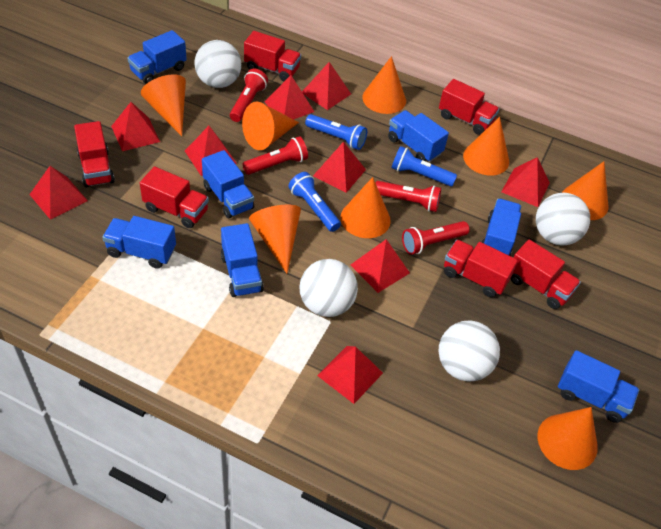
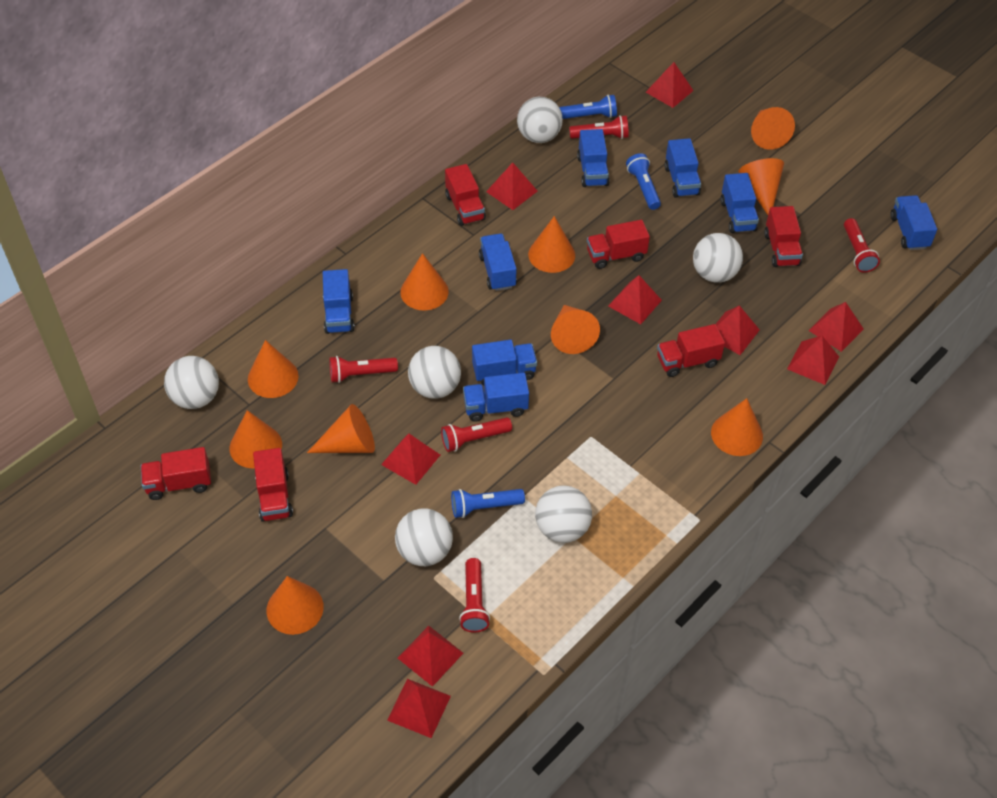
blue truck: [102,216,176,269] [128,30,187,84] [202,150,254,218] [221,223,264,297] [388,110,449,162] [482,199,521,256] [558,350,640,423] = 7 -> [323,269,355,334] [463,373,529,422] [472,340,537,386] [479,234,517,291] [577,129,610,187] [664,138,701,198] [720,173,759,233] [891,195,937,250] = 8
orange cone: [141,74,186,136] [242,102,299,150] [249,205,301,274] [340,177,391,238] [362,56,406,114] [463,117,509,176] [537,407,598,470] [562,161,609,220] = 8 -> [230,410,282,469] [248,340,299,398] [267,576,324,635] [307,404,375,453] [400,253,449,310] [528,216,575,273] [551,305,600,354] [711,398,763,456] [739,158,784,215] [751,107,795,150] = 10
red flashlight: [230,69,268,122] [242,136,308,175] [375,181,441,212] [402,221,470,255] = 4 -> [329,356,398,383] [441,417,512,452] [459,558,490,632] [569,115,629,139] [844,218,880,273] = 5
white ball: [194,40,241,88] [299,259,358,317] [439,320,500,382] [536,193,590,245] = 4 -> [164,356,219,409] [395,508,453,566] [408,346,461,399] [517,97,563,143] [535,485,592,543] [693,233,743,283] = 6

